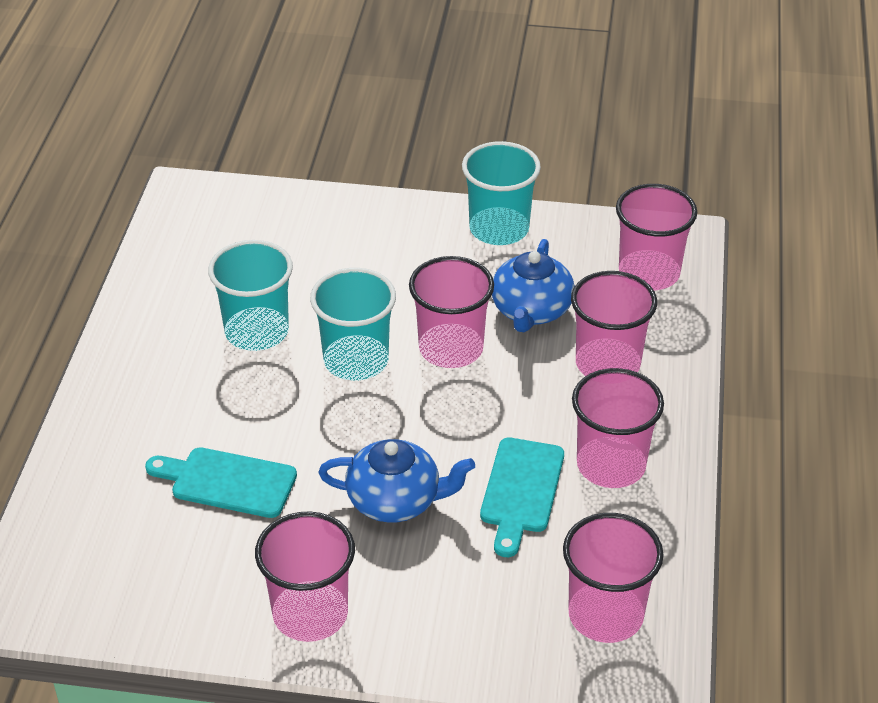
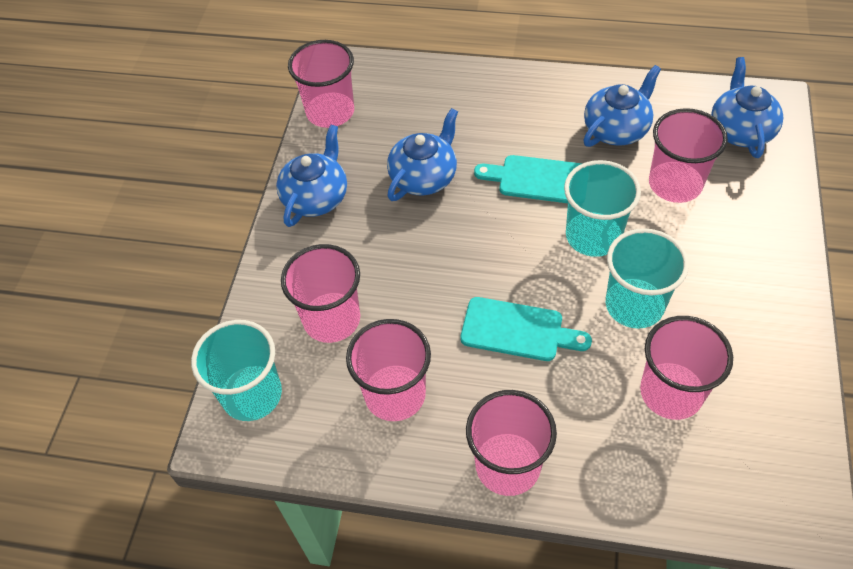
blue teapot: [318,439,475,522] [492,239,575,332] = 2 -> [276,125,347,227] [387,108,458,201] [583,65,661,147] [711,57,783,158] = 4

